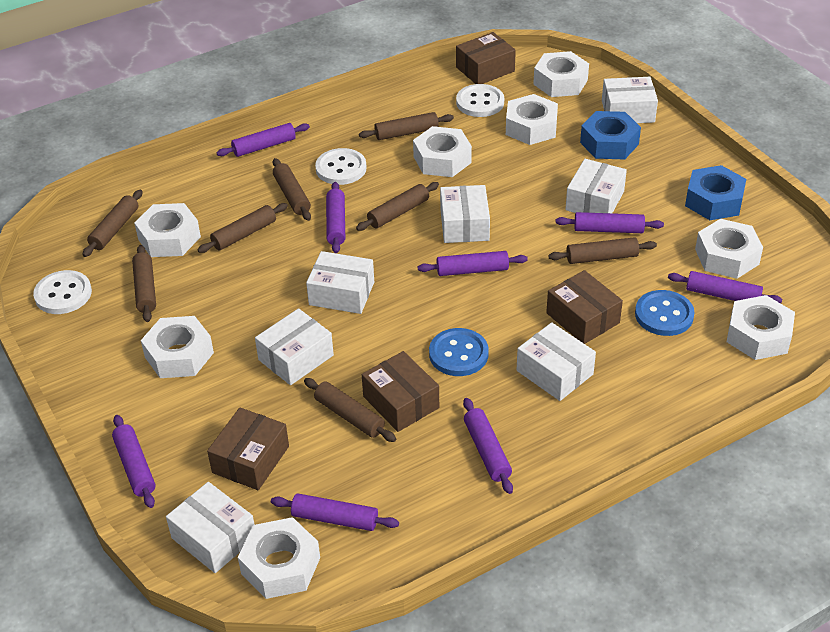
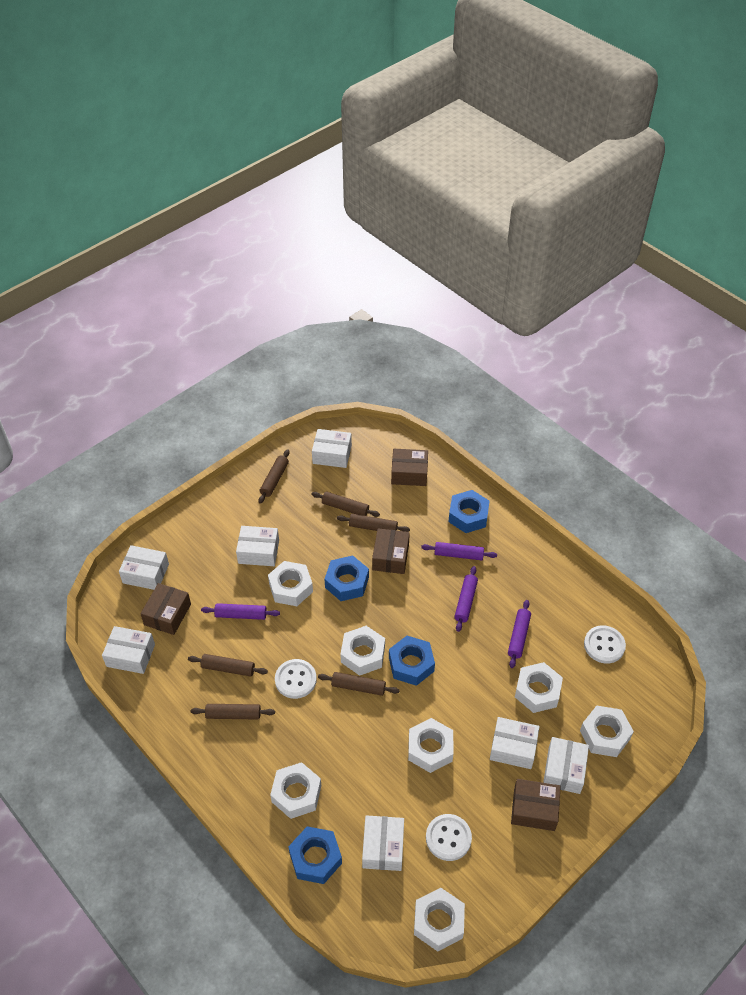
blue button: [429,328,489,376] [635,290,695,336] = 2 -> none = 0
blue nut: [580,111,641,160] [685,165,746,220] = 2 -> [288,826,342,884] [324,556,369,601] [389,636,435,686] [448,490,490,533] = 4
brown rolling pin: [82,190,142,257] [132,245,156,322] [198,203,288,253] [273,158,311,221] [304,378,396,442] [356,182,439,231] [359,112,454,140] [549,237,657,264] = 8 -> [188,654,268,677] [191,704,275,720] [258,449,290,504] [311,491,380,517] [318,672,400,696] [337,514,410,532] = 6
purple rolling pin: [112,415,156,508] [216,123,310,157] [271,493,399,531] [326,182,345,253] [418,251,528,276] [463,398,513,494] [556,212,664,233] [668,271,782,303] = 8 -> [201,603,280,620] [421,542,497,560] [454,566,478,632] [508,600,531,668] = 4
white nut: [134,203,201,257] [141,316,214,378] [238,517,320,599] [413,126,472,177] [506,94,558,145] [533,51,589,97] [695,219,763,279] [727,295,795,360] = 8 -> [268,561,313,606] [270,762,321,819] [341,626,385,676] [408,718,454,773] [414,888,465,951] [515,662,563,713] [580,706,634,757] = 7

